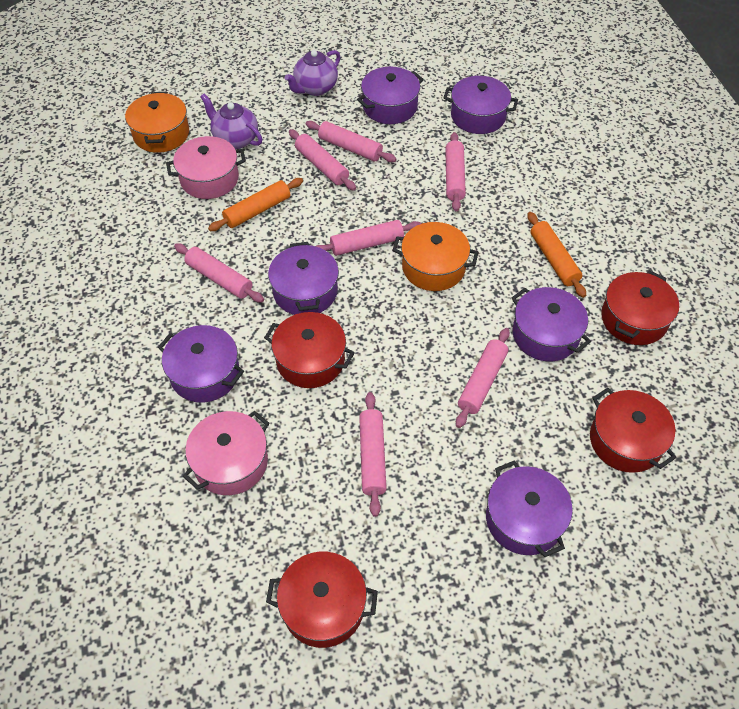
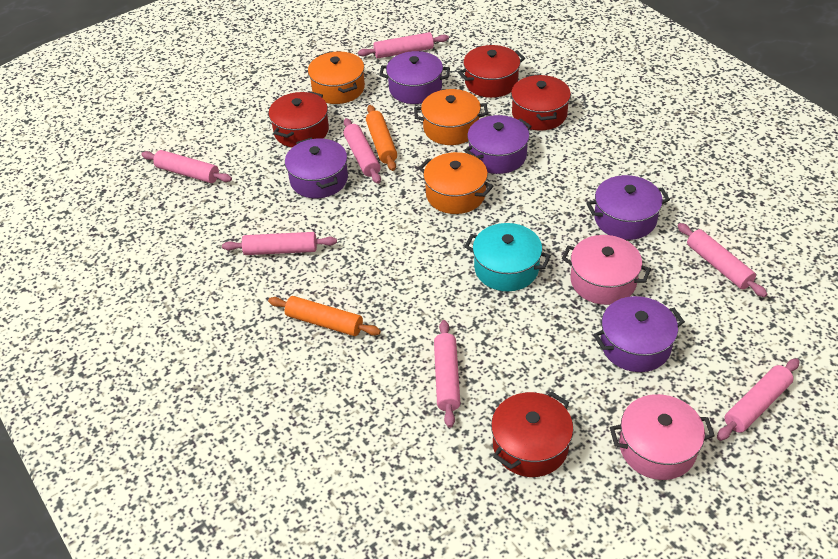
orange pot: [125,92,189,153] [392,222,478,291] = 2 -> [308,52,365,104] [414,89,488,145] [419,152,494,214] = 3
purple pot: [158,325,244,403] [268,242,339,315] [357,67,424,124] [444,76,518,134] [486,460,573,557] [511,287,591,362] = 6 -> [285,138,348,198] [379,51,450,104] [464,115,532,174] [586,175,670,240] [593,296,685,372] = 5
purple teapot: [200,94,262,149] [285,50,340,96] = 2 -> none = 0
turquoise pot: none = 0 -> [464,223,551,291] = 1

